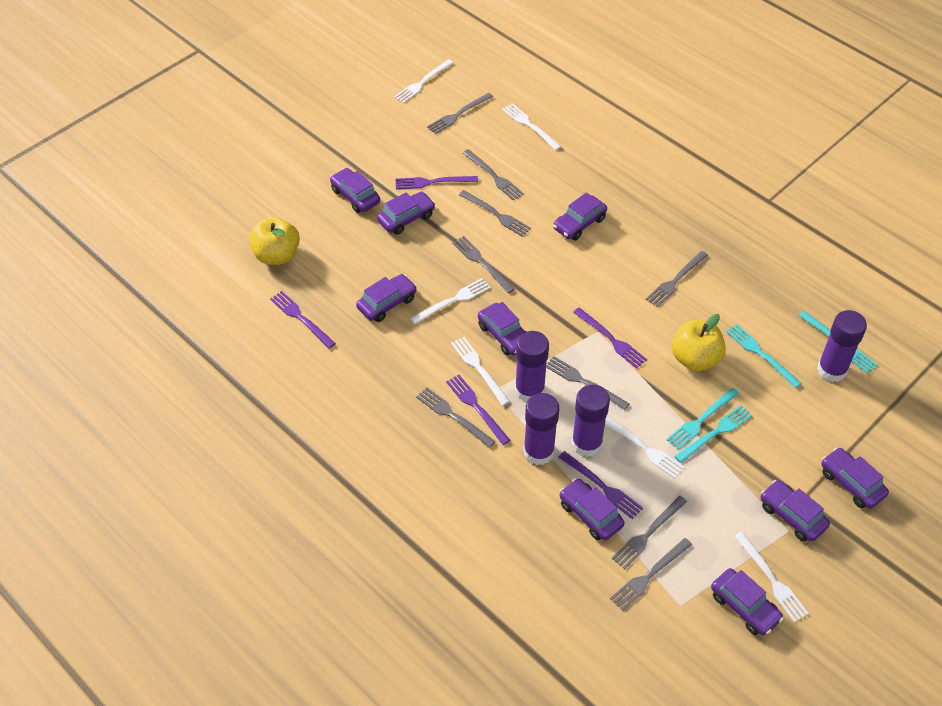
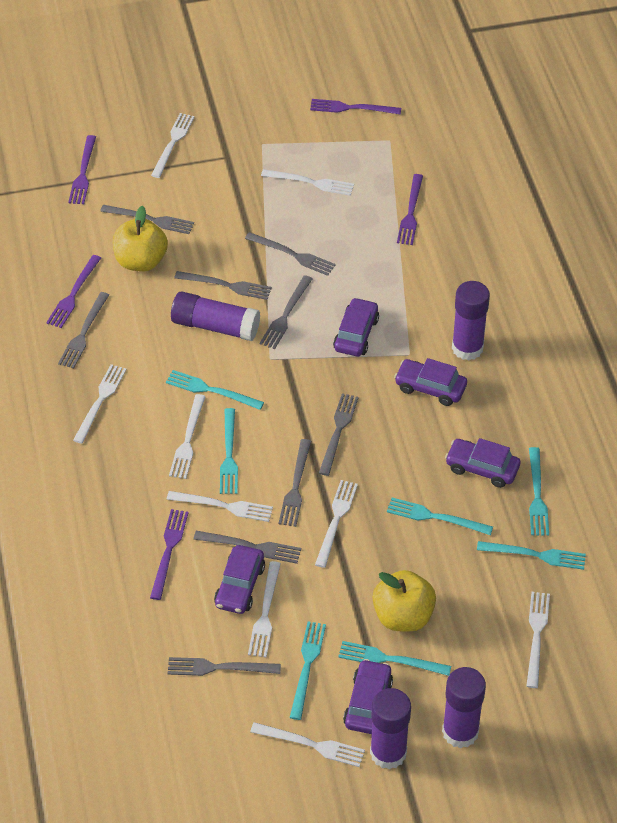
purple car: [330,168,380,213] [356,274,417,322] [377,192,435,235] [478,302,526,356] [553,193,607,240] [559,478,624,541] [711,568,784,636] [761,480,830,542] [821,447,889,509] = 9 -> [214,545,265,614] [333,297,379,356] [343,659,393,734] [394,358,467,406] [445,438,520,488] = 5
turquoise fork: [666,388,740,450] [674,405,753,463] [726,324,802,388] [799,311,877,374] = 4 -> [166,370,264,410] [220,408,238,494] [290,621,326,720] [338,641,451,676] [387,498,493,535] [477,541,586,570] [529,447,549,535] = 7
white fork: [394,59,454,103] [410,278,491,324] [451,337,510,406] [502,103,561,150] [605,416,685,479] [734,532,809,622] = 6 -> [73,364,127,444] [151,113,194,178] [167,491,273,522] [169,394,206,479] [248,561,281,657] [250,722,365,767] [261,169,354,196] [315,480,358,568] [526,592,550,688] = 9

